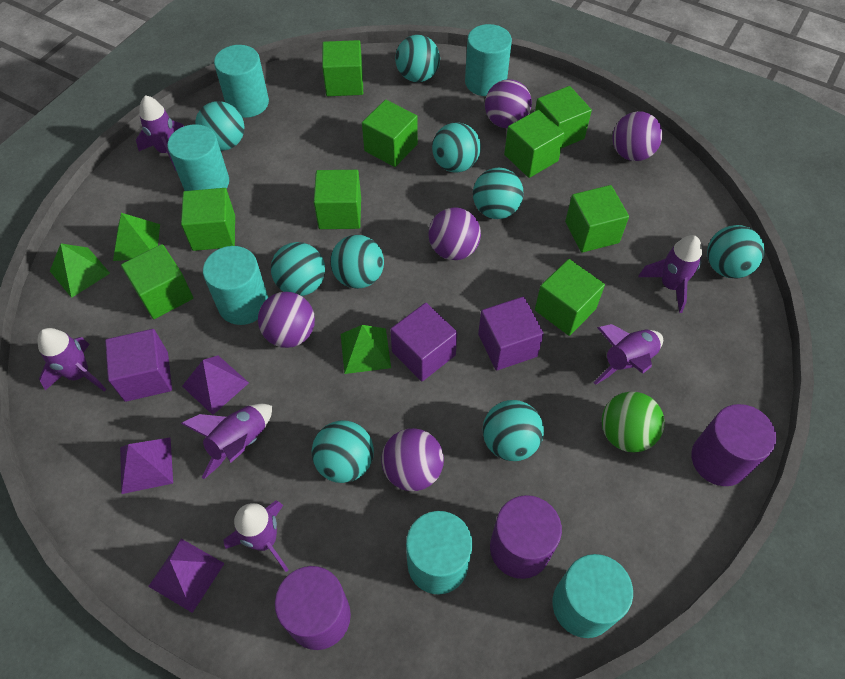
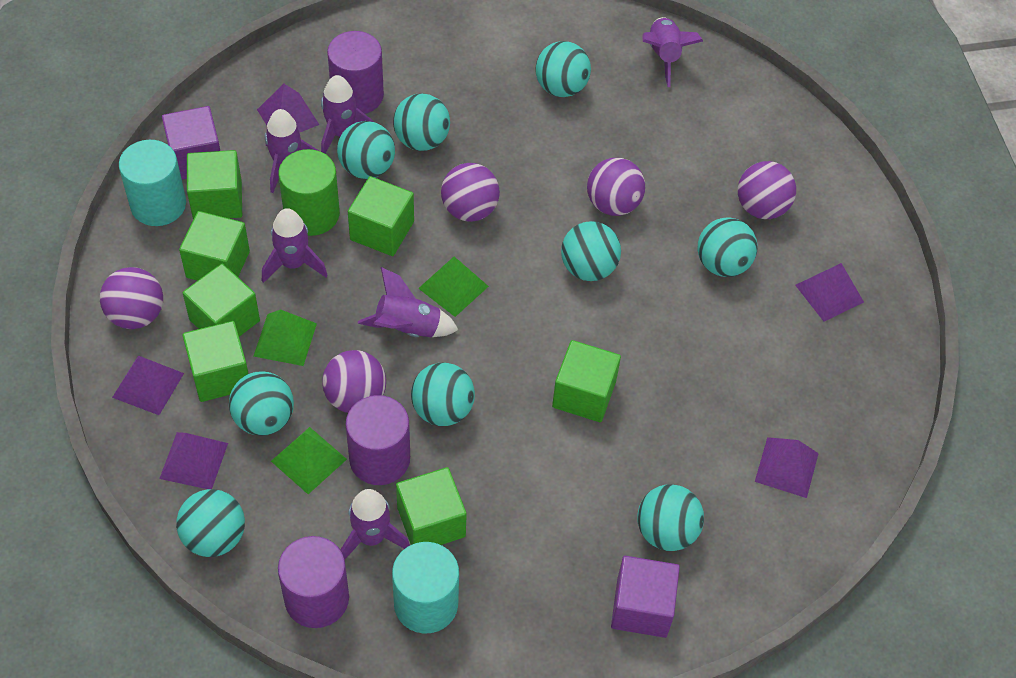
green ball: [602,392,665,452] = 1 -> none = 0
green cube: [121,244,193,319] [181,188,235,251] [314,170,361,229] [322,40,363,96] [362,100,418,167] [504,110,565,178] [535,86,592,148] [535,259,605,336] [565,185,629,253] = 9 -> [179,211,250,281] [182,321,249,402] [183,263,260,337] [187,150,242,219] [348,176,414,256] [396,467,467,545] [552,340,621,422] = 7
green cylinder: none = 0 -> [278,149,340,236] = 1
purple cube: [105,329,172,402] [390,303,457,382] [478,297,544,371] = 3 -> [162,106,220,180] [611,556,680,638] = 2
purple pyramid: [120,437,173,494] [148,539,225,613] [182,355,249,415] = 3 -> [112,356,184,415] [159,432,228,489] [257,84,319,133] [755,437,819,498] [795,263,864,322] = 5
turquoise cylinder: [167,124,229,191] [203,246,268,325] [214,45,269,118] [406,511,473,594] [465,24,512,96] [553,554,633,638] = 6 -> [119,140,186,226] [392,542,459,634] = 2

